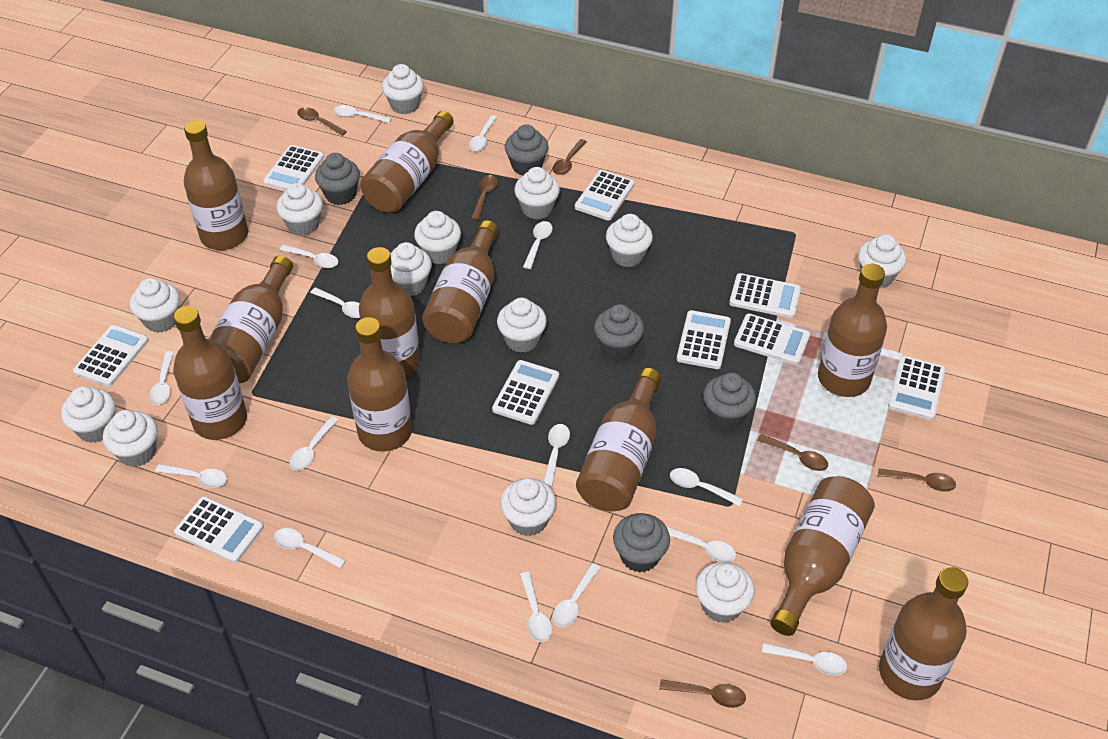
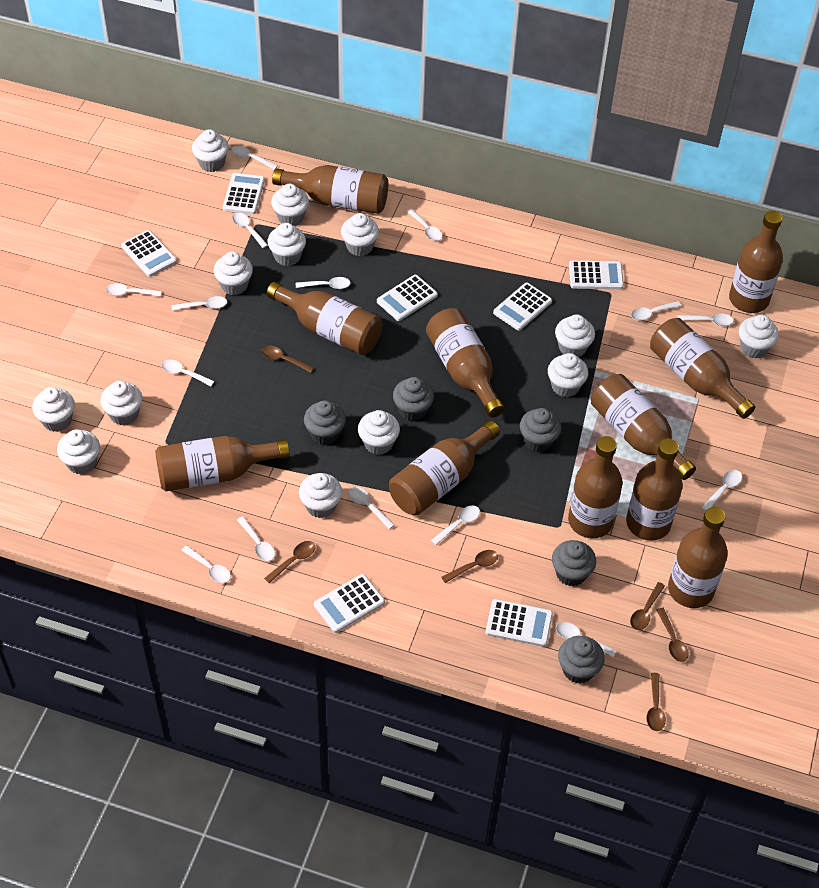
white calculator: [73,325,149,387] [174,496,264,563] [263,145,324,191] [492,360,559,425] [575,170,635,221] [677,310,731,369] [729,273,801,318] [734,314,810,365] [888,356,945,420] = 9 -> [121,230,177,277] [223,173,265,214] [314,574,385,633] [377,275,438,321] [486,599,553,647] [493,283,552,331] [569,260,624,289] = 7

